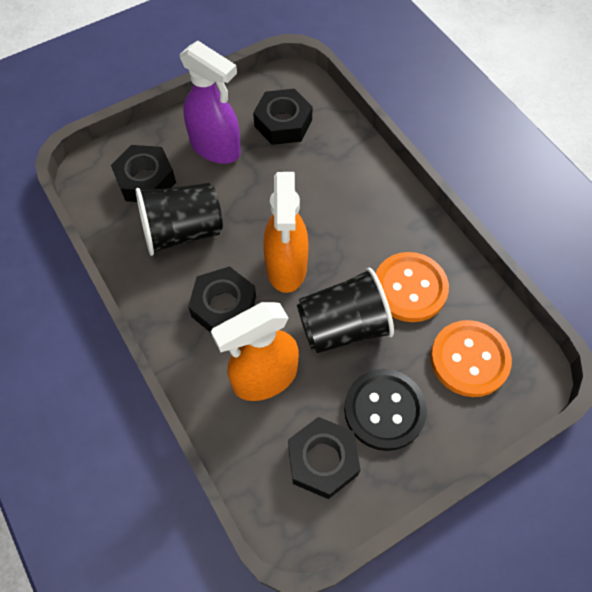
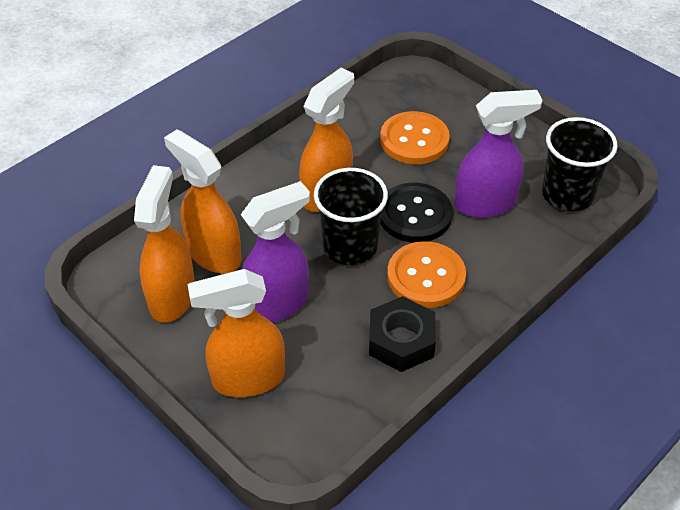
black nut: [111,145,176,202] [188,266,256,333] [253,89,313,145] [288,417,360,499] = 4 -> [369,296,436,372] = 1
orange spray bottle: [211,302,299,401] [263,172,309,293] = 2 -> [134,165,195,322] [164,129,242,273] [187,269,285,397] [299,68,354,212] = 4
purple spray bottle: [180,41,241,164] = 1 -> [241,181,310,323] [455,90,543,218] = 2

